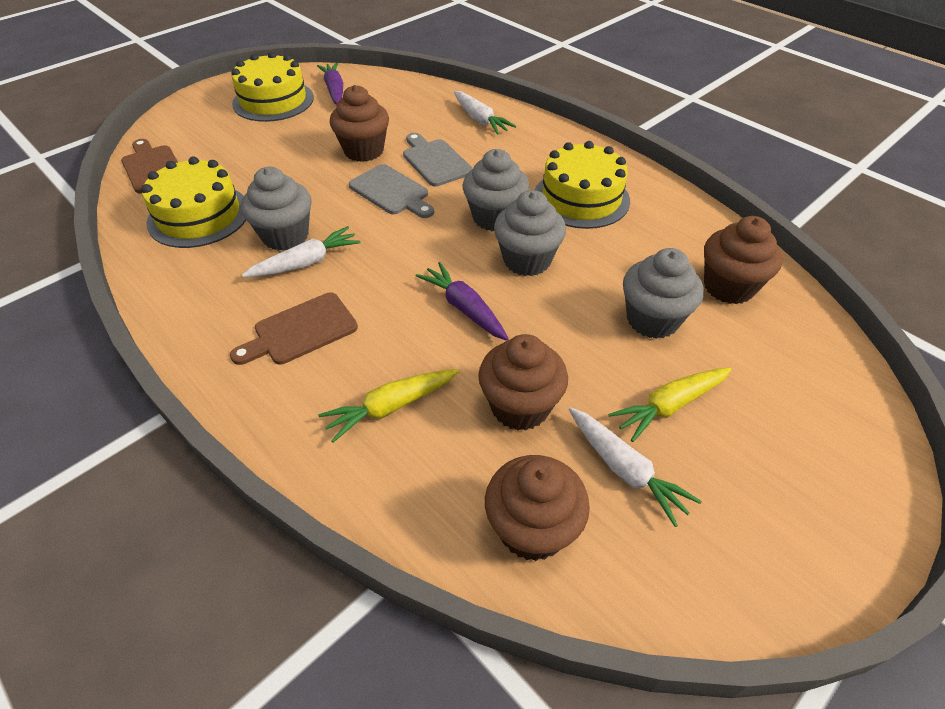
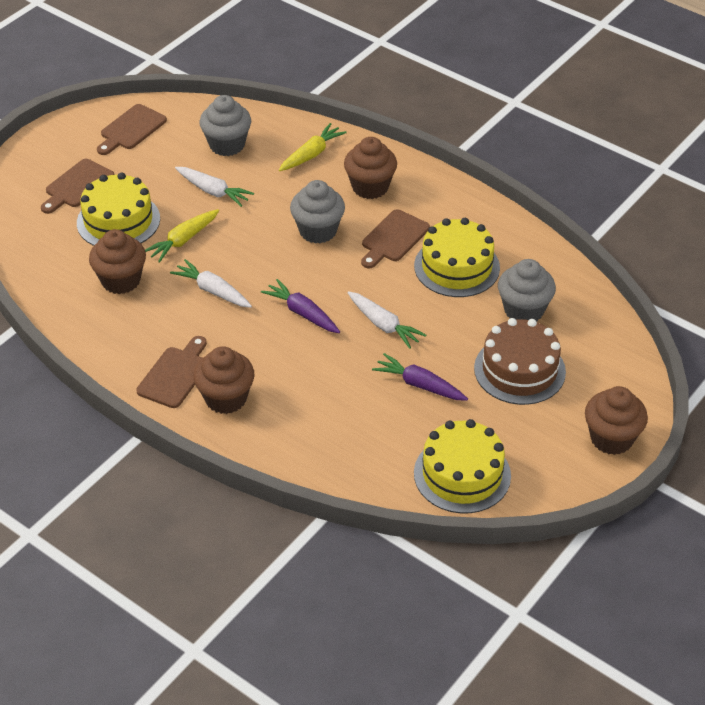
brown cake: none = 0 -> [474,318,566,405] = 1
brown cutting board: [121,139,178,194] [230,293,358,365] = 2 -> [41,159,115,214] [97,104,167,155] [136,336,207,408] [361,209,430,268] = 4
grey cupcake: [241,167,312,251] [462,149,530,231] [494,190,566,276] [623,248,704,339] = 4 -> [199,95,251,156] [290,180,345,244] [498,259,556,321] = 3
grey cutting board: [349,164,434,218] [403,133,473,186] = 2 -> none = 0

